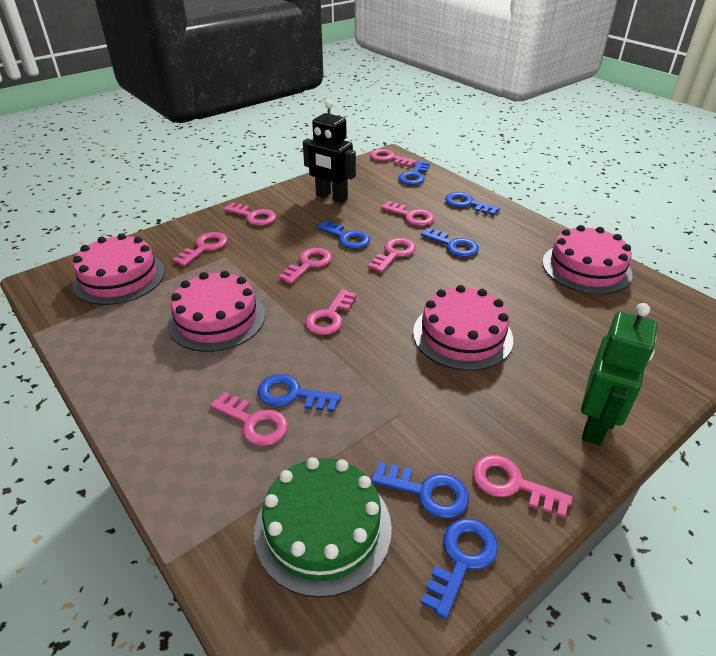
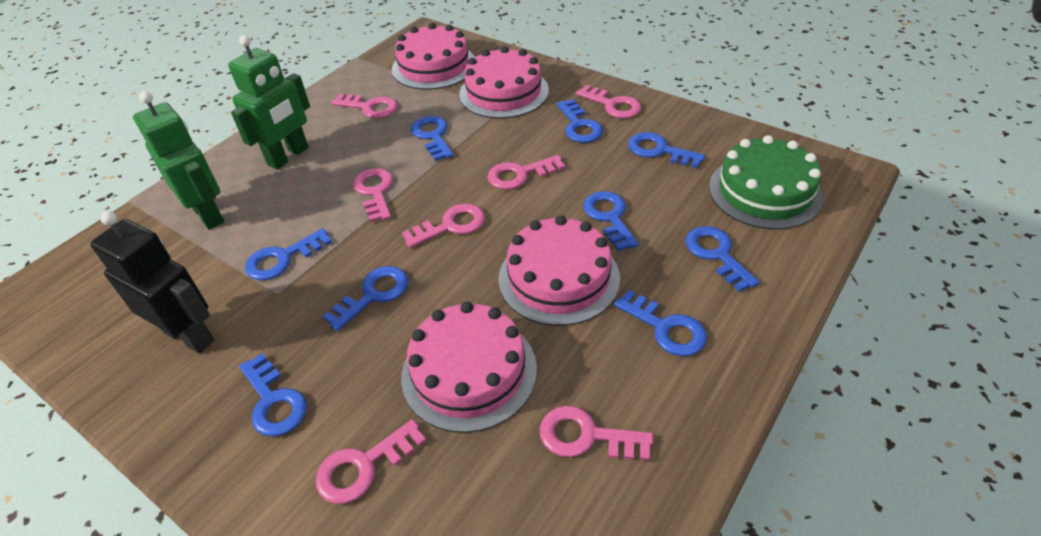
blue key: [257,374,341,412] [317,220,370,249] [371,462,469,519] [398,161,430,185] [421,228,479,257] [421,518,498,619] [445,192,500,216] = 7 -> [239,353,307,437] [245,228,332,280] [323,266,408,331] [411,116,453,161] [557,99,603,143] [583,191,639,251] [614,290,707,356] [628,132,705,168] [685,226,759,292] = 9
green robot: [581,303,657,446] = 1 -> [133,91,224,230] [228,35,310,170] = 2
pink key: [173,232,228,266] [210,392,288,446] [224,202,276,226] [279,248,332,284] [305,289,357,335] [368,238,416,273] [370,149,416,167] [381,201,435,226] [472,455,572,518] = 9 -> [316,419,426,504] [331,93,397,118] [353,168,393,222] [402,204,485,248] [487,155,565,190] [540,406,653,461] [576,85,641,118] = 7

